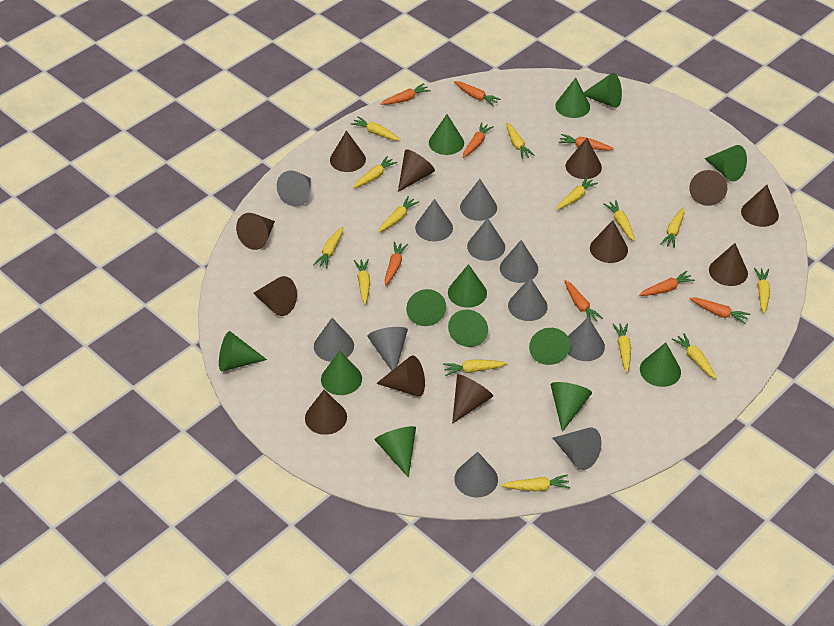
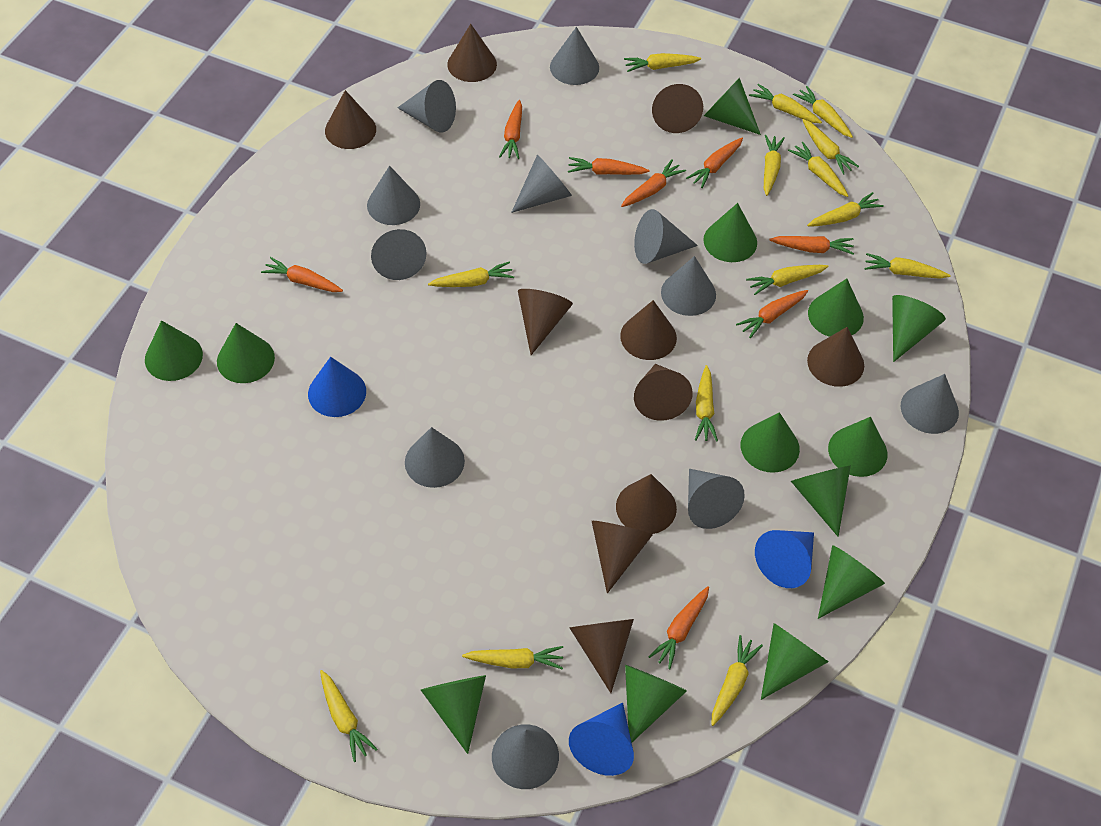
blue cone: none = 0 -> [308,357,366,417] [569,702,634,776] [755,530,814,588] = 3
brown cone: [236,213,275,250] [253,276,297,316] [305,390,347,435] [330,131,366,172] [376,355,425,397] [398,149,435,192] [452,374,493,424] [566,138,602,179] [590,220,628,263] [689,170,727,206] [709,243,748,286] [741,185,779,227] = 12 -> [325,90,376,149] [447,24,497,82] [518,289,573,355] [569,619,634,693] [592,521,652,594] [616,474,677,534] [620,300,677,360] [634,364,693,421] [652,84,703,133] [807,327,864,387] = 10

